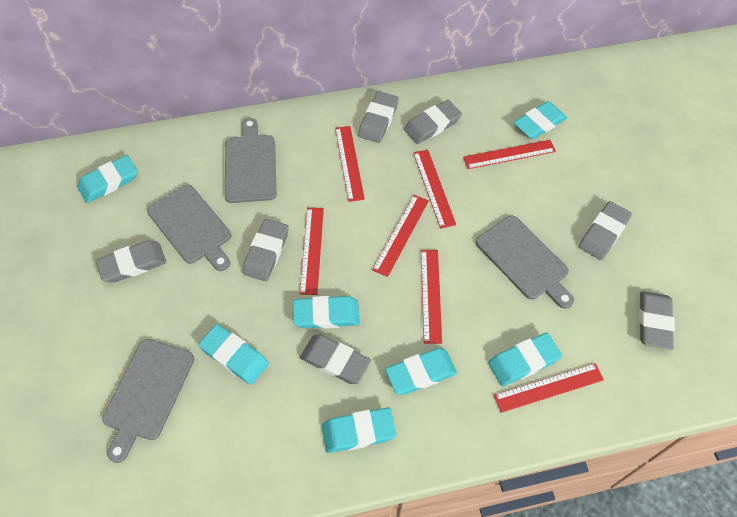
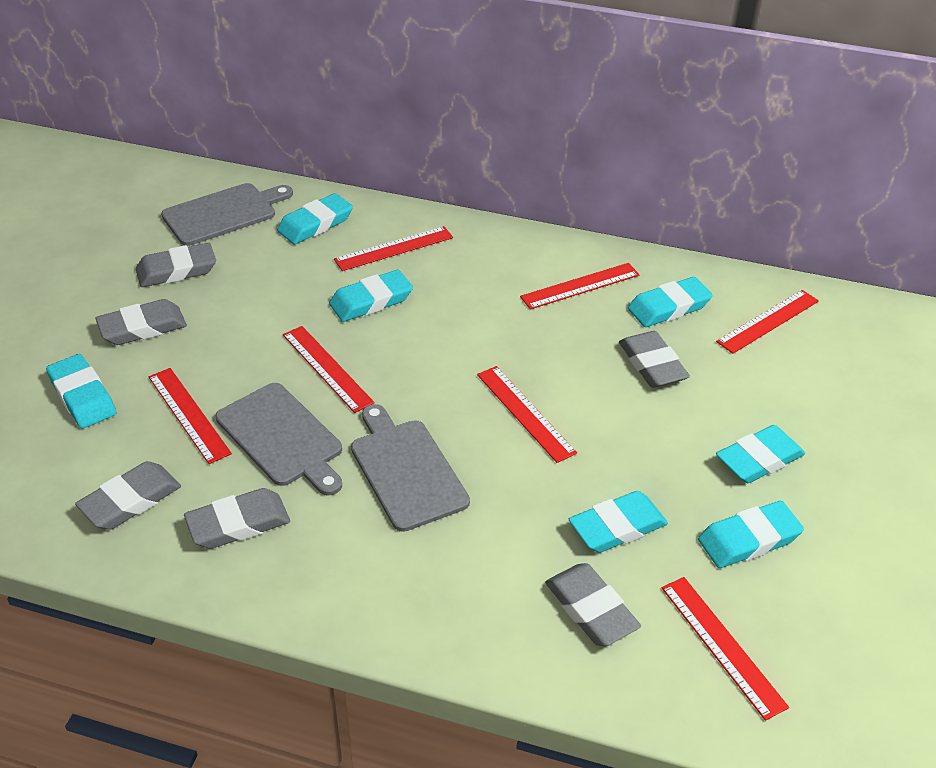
grey cutting board: [102,339,194,463] [147,184,231,271] [225,118,277,203] [476,216,574,309] = 4 -> [161,183,293,246] [216,383,342,496] [351,404,470,532] = 3
grey eraser: [96,240,166,283] [242,219,289,281] [300,334,371,384] [358,91,399,143] [404,100,462,144] [579,201,632,260] [639,291,675,350] = 7 -> [75,461,181,530] [95,299,187,345] [136,243,216,287] [184,488,290,549] [545,563,641,646] [619,331,690,388] = 6

